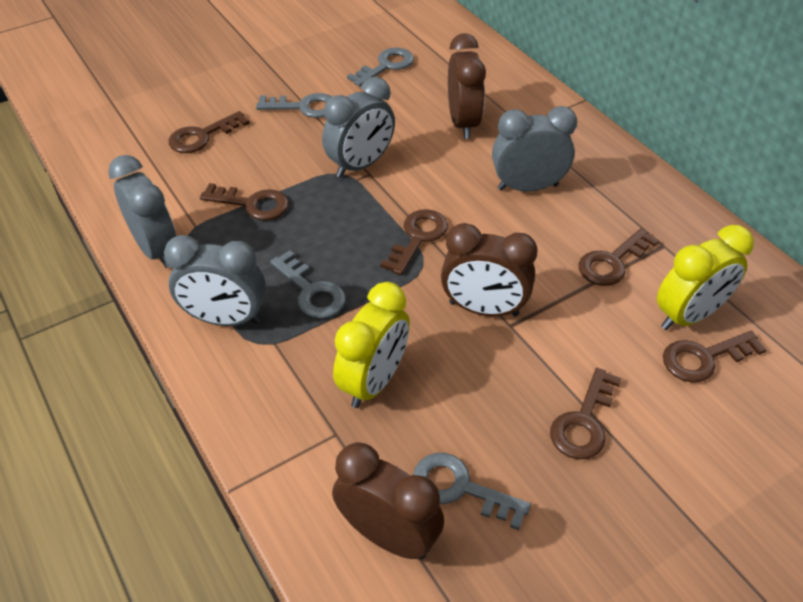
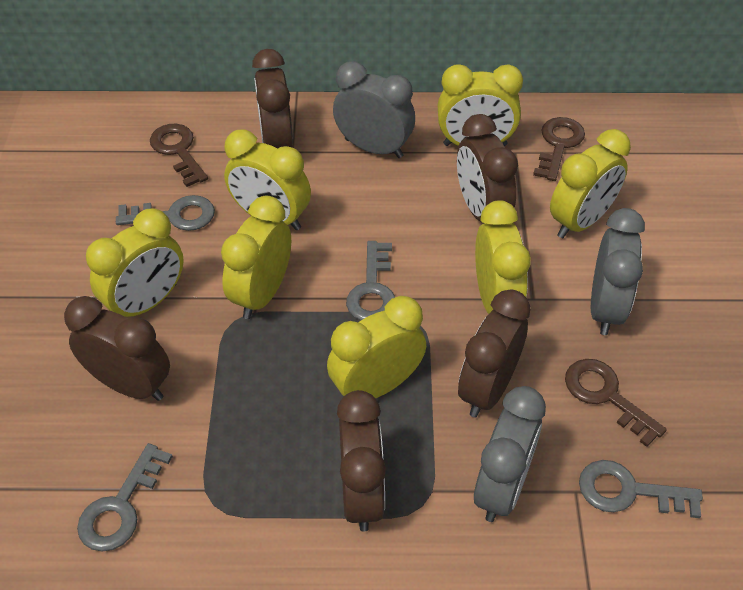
brown clock: [332,442,444,559] [441,223,537,316] [448,33,486,139] = 3 -> [64,296,170,401] [252,49,293,148] [337,390,386,532] [457,114,518,221] [458,290,531,417] = 5
brown key: [169,111,250,153] [200,183,289,220] [381,209,448,275] [550,368,622,459] [579,228,659,286] [663,331,767,382] = 6 -> [150,124,208,187] [533,117,585,181] [565,359,667,447] = 3
grey clock: [108,155,177,268] [164,235,266,326] [322,77,395,178] [492,106,577,191] = 4 -> [333,61,415,158] [474,386,546,522] [591,208,645,335] = 3
yellow clock: [333,282,410,408] [657,225,754,330] = 2 -> [86,208,184,317] [221,196,291,319] [224,129,311,230] [327,296,426,398] [438,64,523,146] [475,200,531,314] [550,129,631,238] = 7

